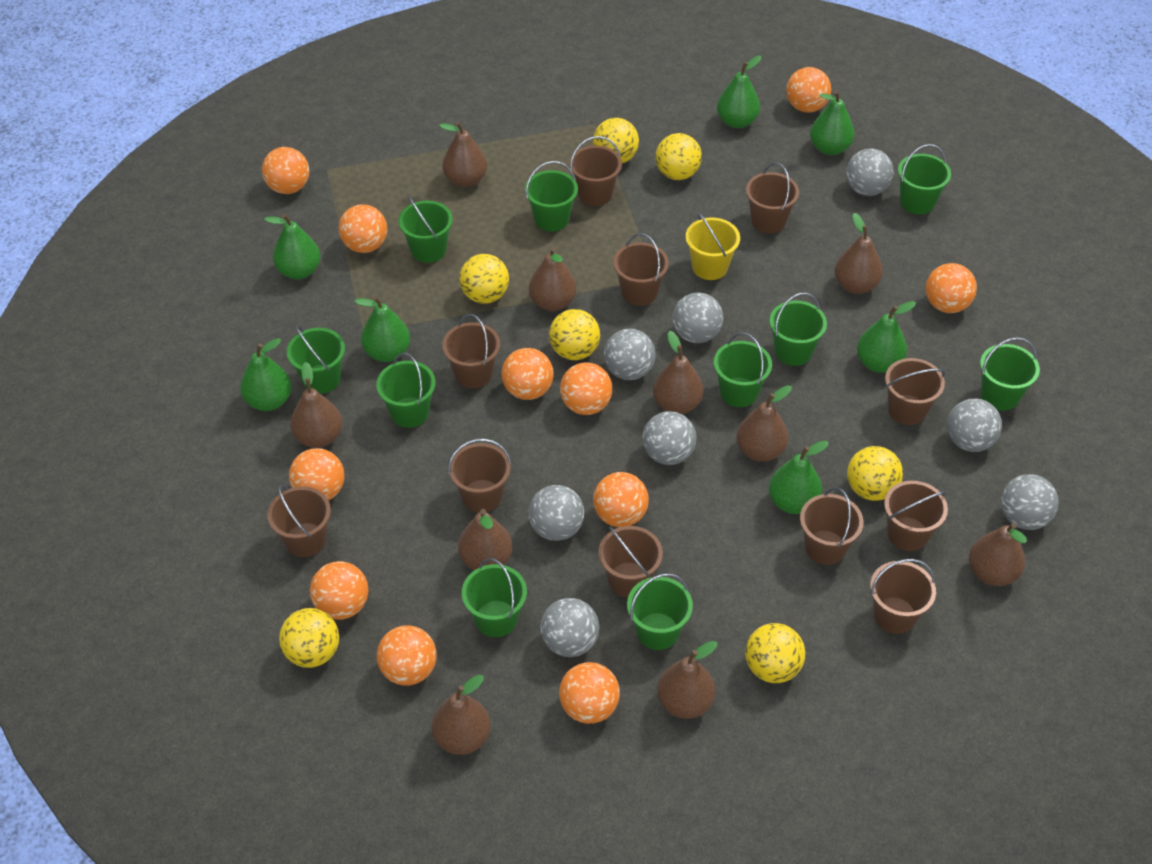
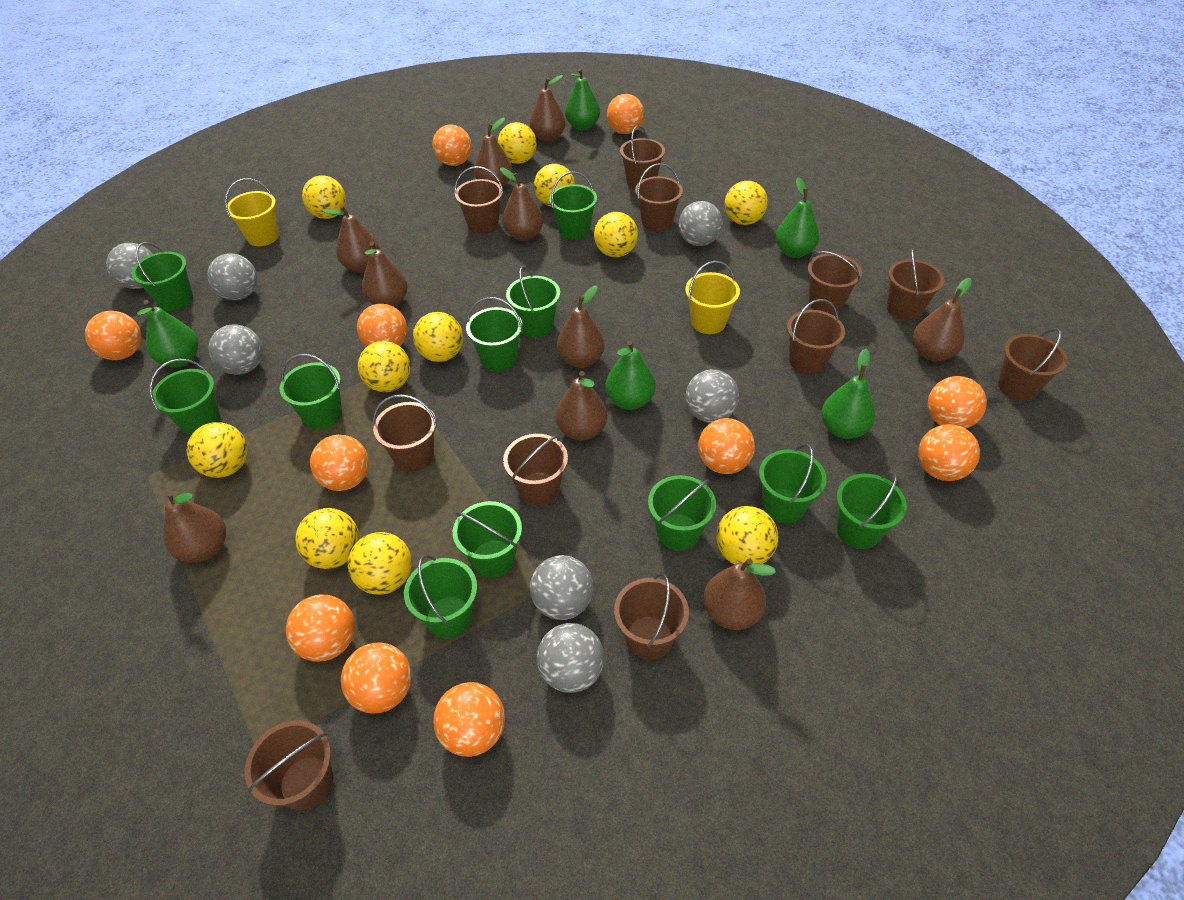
green bucket: [287,326,345,394] [376,352,436,428] [398,196,453,263] [462,558,527,637] [525,161,578,232] [627,573,693,650] [714,332,772,407] [770,293,827,366] [898,144,951,214] [980,337,1040,410] = 10 -> [132,242,193,311] [150,359,221,436] [280,354,342,430] [404,555,477,638] [453,501,522,578] [466,297,522,371] [506,266,560,337] [549,171,597,240] [648,475,716,551] [759,444,827,523] [836,472,907,549] = 11
green pear: [240,338,292,411] [264,214,321,279] [354,296,410,362] [717,56,761,128] [769,441,829,514] [810,90,854,155] [857,301,916,373] = 7 -> [137,300,198,367] [565,68,600,130] [605,340,656,410] [776,177,819,258] [821,349,876,439] = 5
grey ball: [529,485,584,541] [540,598,599,657] [604,329,656,380] [642,411,696,465] [673,292,723,343] [846,148,894,196] [947,399,1002,452] [1001,474,1059,530] = 8 -> [106,243,152,289] [207,253,257,300] [208,324,263,375] [530,555,593,620] [537,623,604,693] [679,201,723,246] [685,370,739,423] = 7
yellow ball: [279,608,339,668] [459,254,509,304] [549,309,600,360] [593,118,639,163] [655,133,702,180] [745,623,806,683] [847,446,903,501] = 7 -> [187,422,248,478] [295,508,359,569] [302,175,346,219] [348,532,412,595] [358,341,410,392] [413,312,463,362] [498,122,537,164] [534,164,575,207] [594,212,638,257] [716,506,778,565] [725,181,768,225] = 11
yellow bucket: [686,212,740,280] = 1 -> [225,178,279,246] [685,261,740,334] = 2

